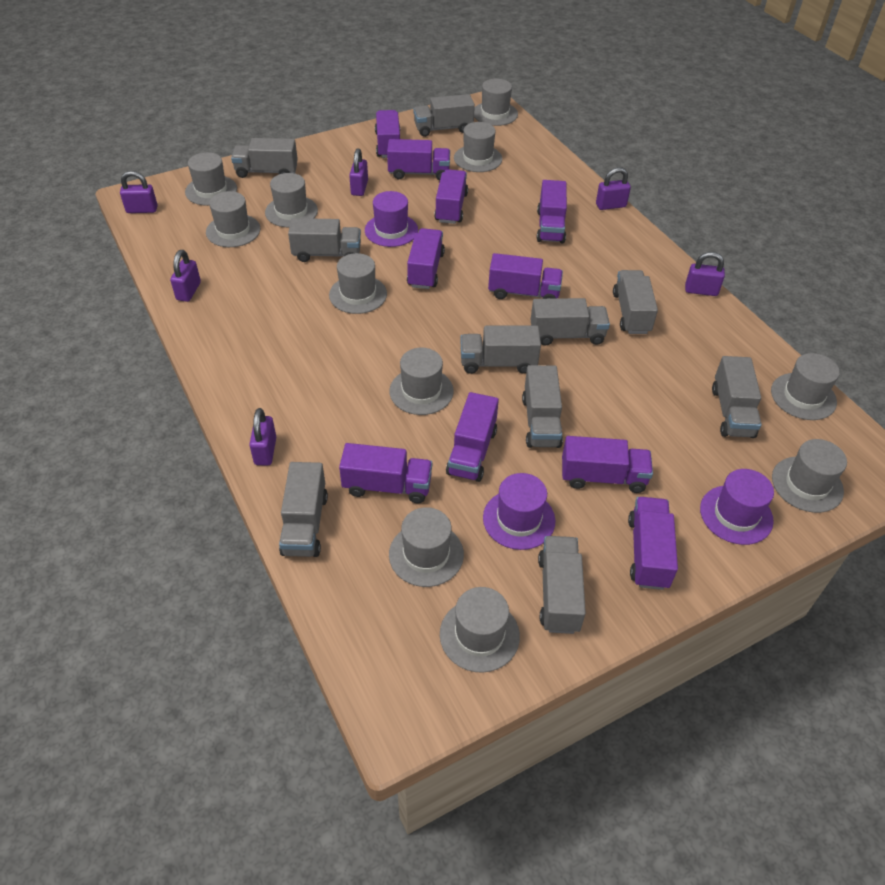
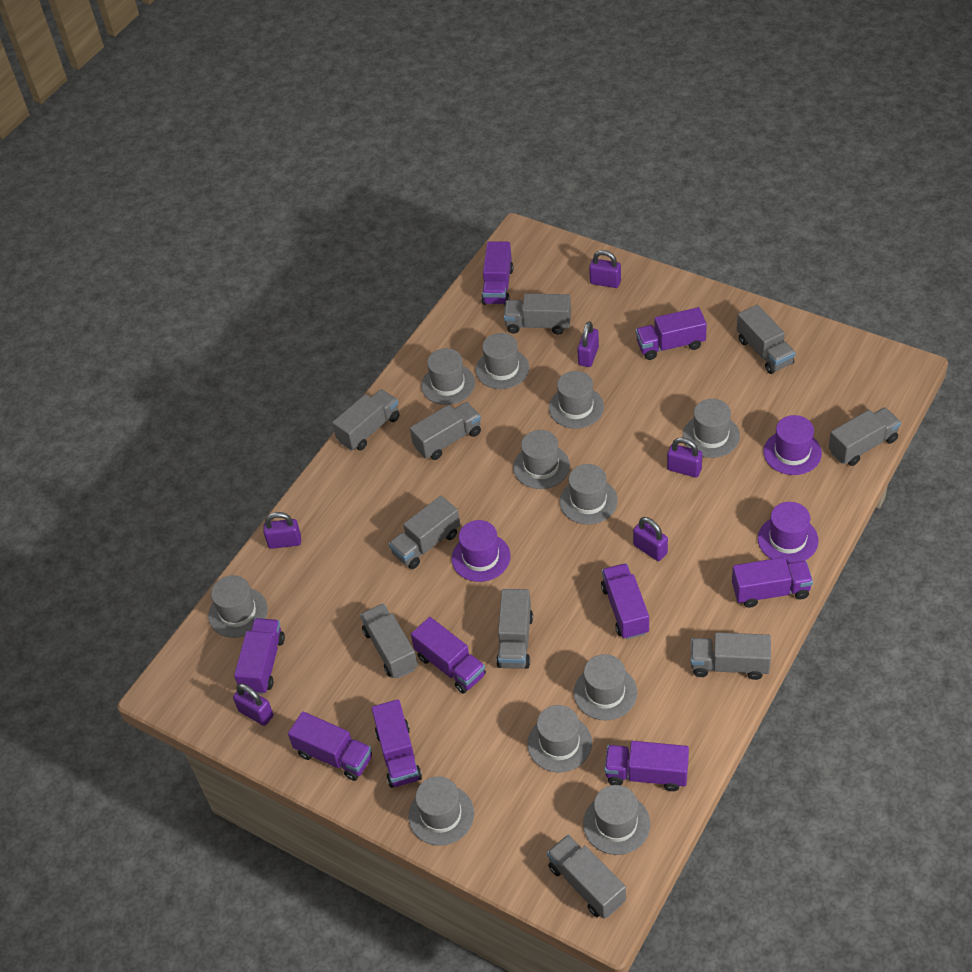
purple truck: [339,443,432,503] [375,110,400,158] [387,139,450,180] [407,228,445,289] [434,169,468,224] [446,392,499,482] [488,253,563,299] [537,180,567,243] [562,436,653,493] [628,497,678,590] = 10 -> [234,618,285,694] [288,711,372,781] [371,699,422,788] [411,617,486,694] [481,242,513,305] [601,563,649,639] [604,741,689,791] [636,307,707,360] [732,557,813,608] = 9

